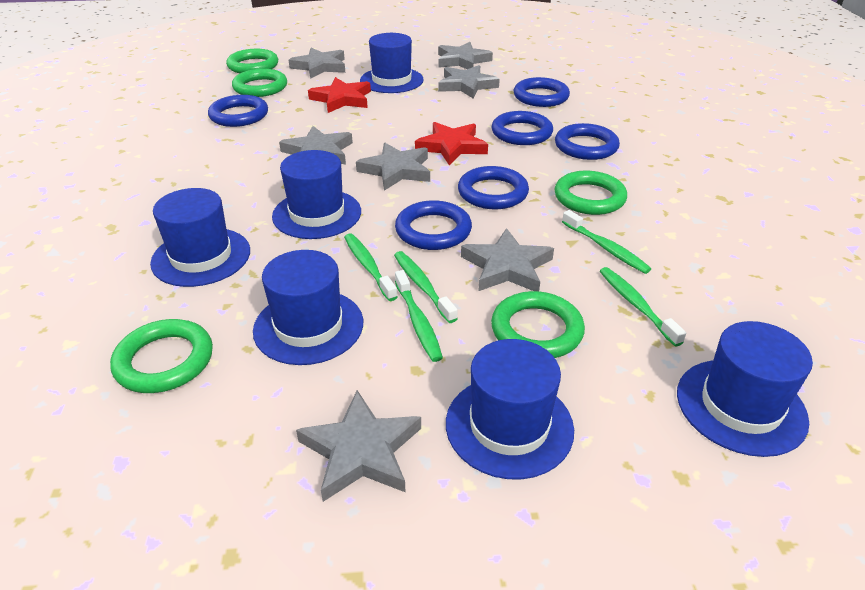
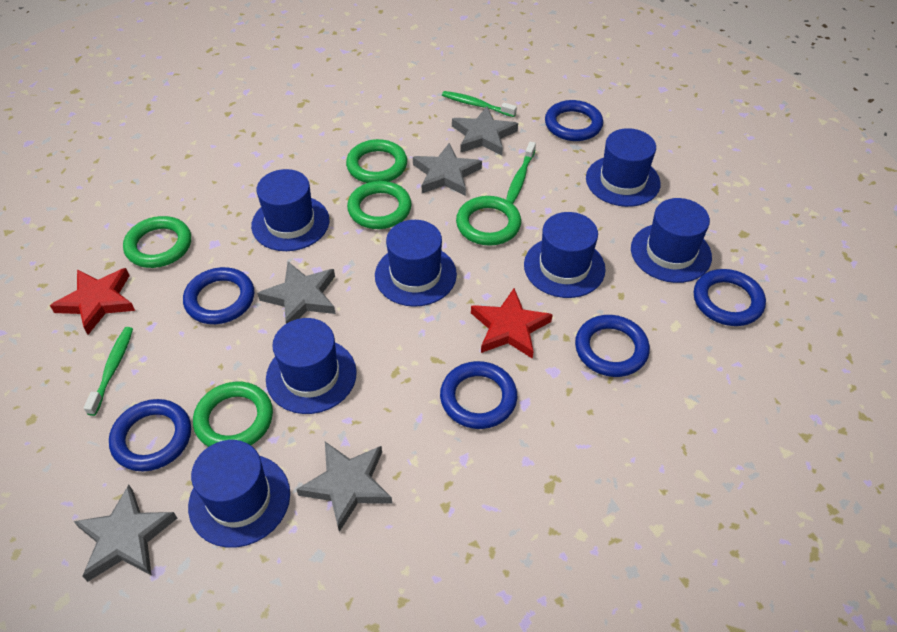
blue hat: [150,188,250,287] [253,250,363,365] [272,150,361,239] [360,33,424,93] [446,339,574,479] [677,321,813,457] = 6 -> [188,440,290,548] [251,169,329,251] [266,318,357,414] [375,220,457,307] [524,212,606,298] [586,128,661,207] [631,198,712,283] = 7
green toothbrush: [344,234,397,301] [394,251,458,323] [395,270,443,362] [562,210,651,274] [600,267,686,346] = 5 -> [84,327,133,416] [442,91,517,117] [506,141,536,204] = 3
grey star: [279,126,353,165] [288,48,345,79] [296,390,421,502] [356,143,430,191] [438,42,493,69] [438,65,500,99] [461,228,554,291] = 7 -> [73,485,177,582] [257,262,336,324] [296,442,392,532] [413,143,482,196] [452,107,518,156] = 5

